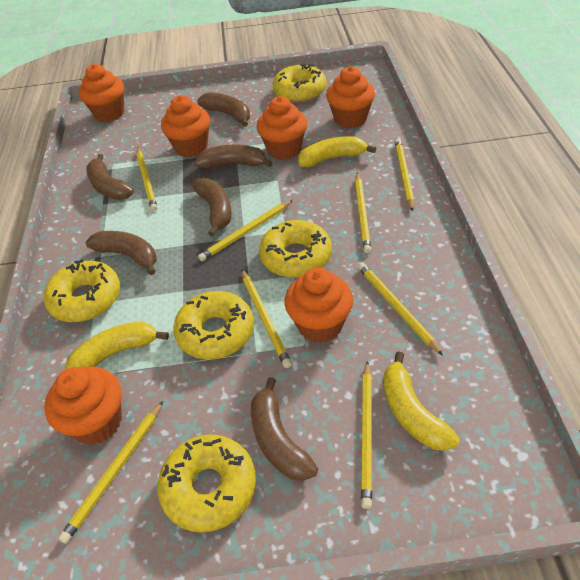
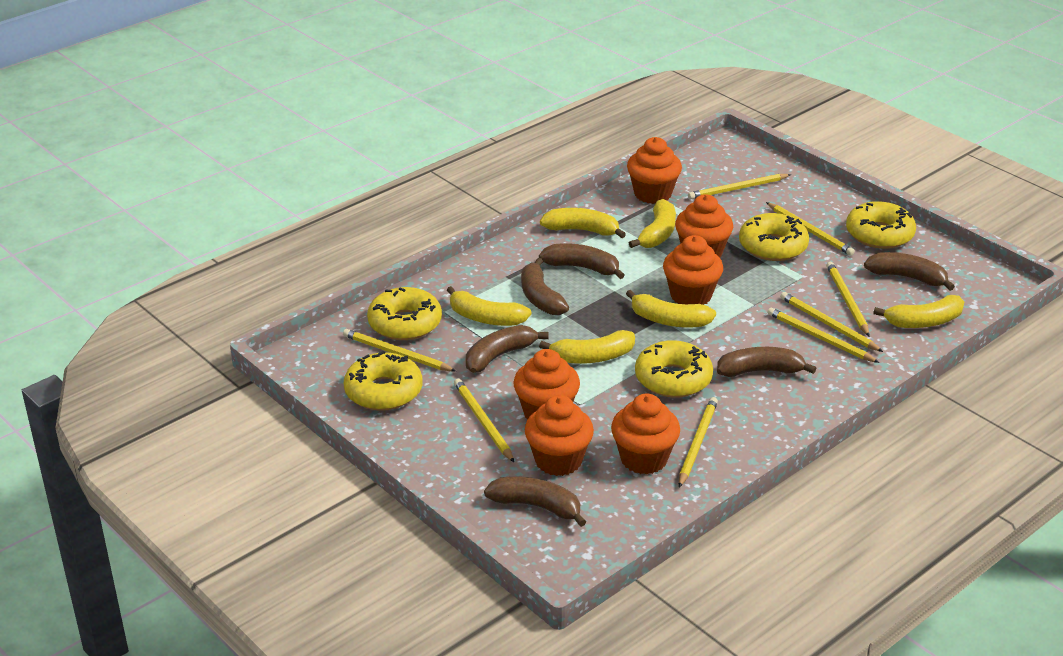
yellow banana: [65,321,169,369] [298,136,376,167] [383,352,460,451] = 3 -> [447,286,531,326] [539,330,635,364] [540,208,626,238] [626,290,716,328] [629,199,676,248] [873,295,964,328] = 6

